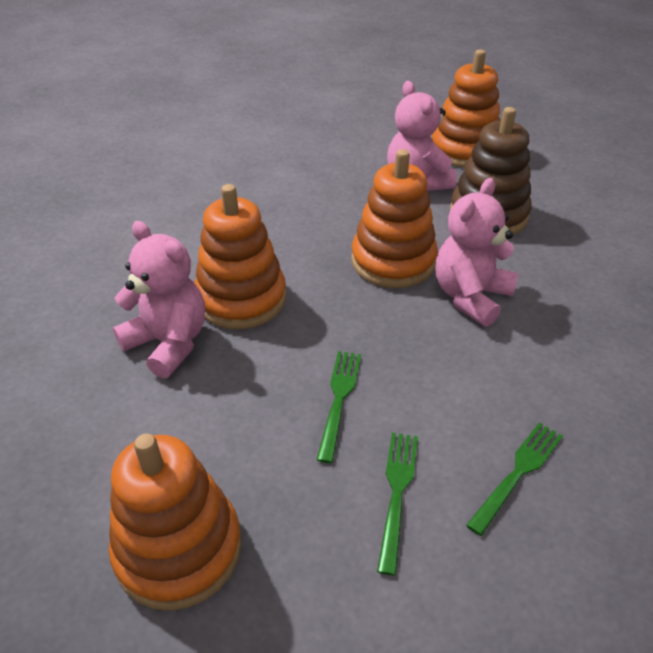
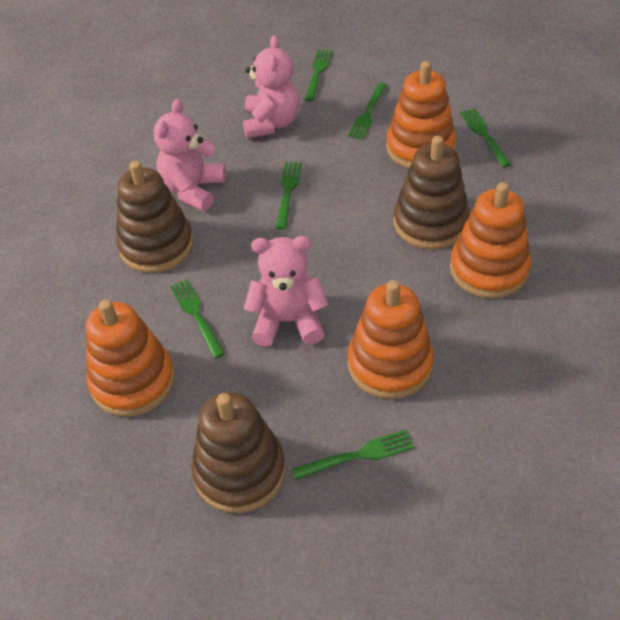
brown stacking toy: [450,107,532,235] = 1 -> [116,161,193,273] [191,392,286,513] [394,136,470,249] = 3
green fork: [317,351,361,463] [377,433,418,576] [466,422,563,536] = 3 -> [170,279,225,359] [276,162,302,230] [292,430,414,480] [305,49,332,101] [348,82,387,140] [460,108,511,167] = 6

